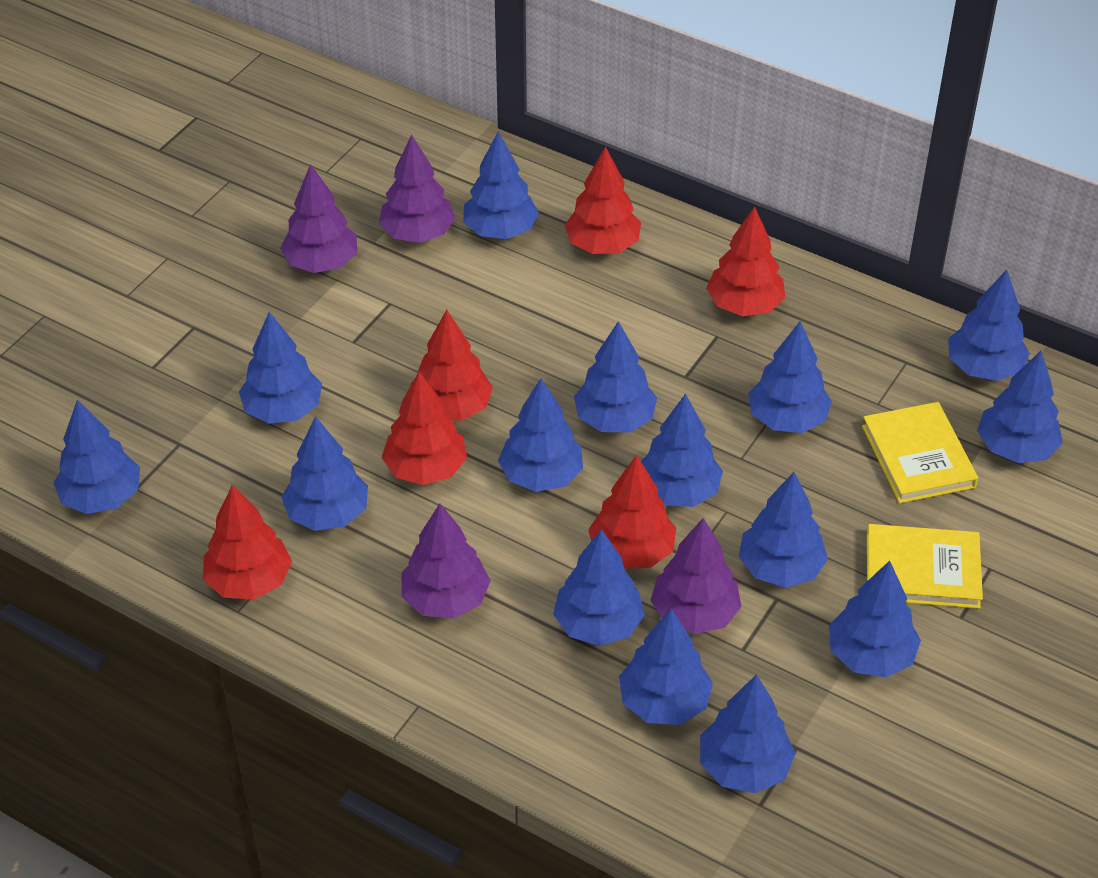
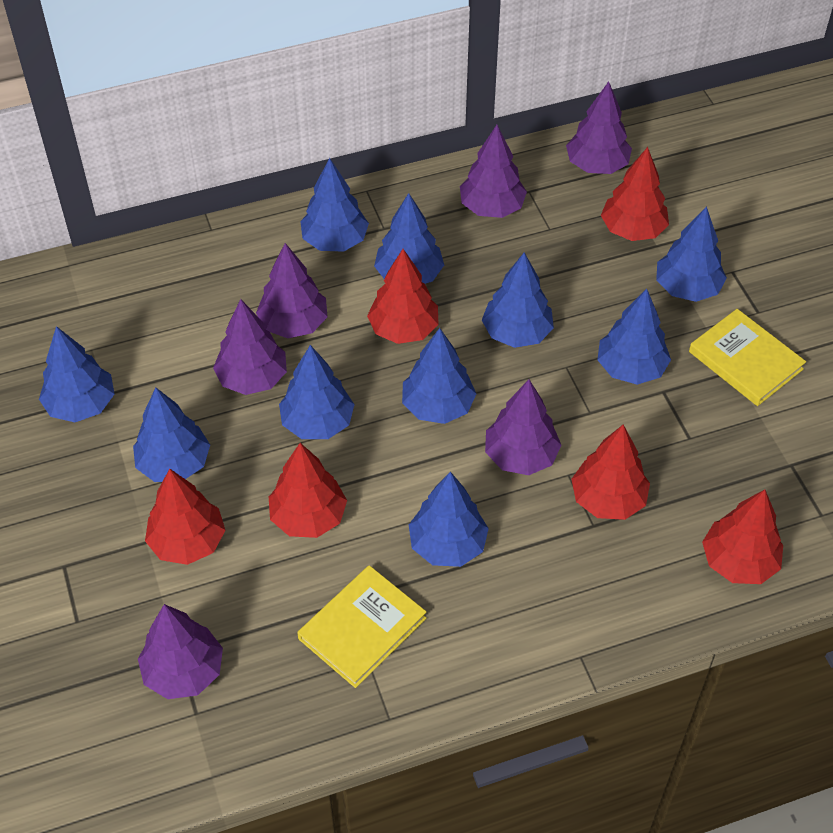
blue tree: [53,400,140,514] [239,312,322,424] [281,416,368,531] [463,132,539,239] [498,378,583,492] [553,529,645,646] [574,321,657,432] [619,608,713,725] [641,393,723,507] [700,674,795,793] [739,472,828,587] [748,321,832,433] [829,561,921,678] [948,270,1030,381] [977,351,1063,463] = 15 -> [39,326,114,422] [133,388,210,482] [279,345,355,439] [300,158,369,252] [374,193,444,284] [402,328,476,424] [409,472,489,567] [482,252,554,348] [597,289,671,385] [656,206,727,302] = 10
purple tree: [280,164,357,273] [379,135,455,243] [402,504,491,619] [650,518,742,634] = 4 -> [138,604,223,699] [213,299,287,395] [256,243,328,338] [460,125,527,218] [485,380,561,475] [566,81,632,174] = 6

